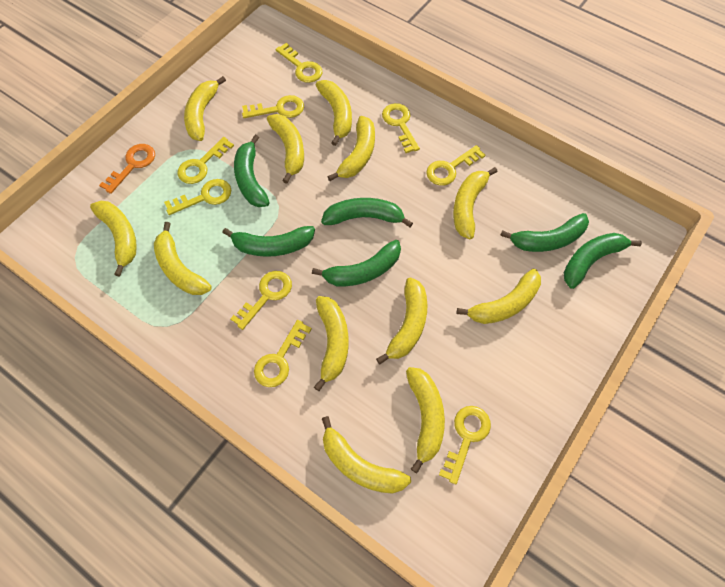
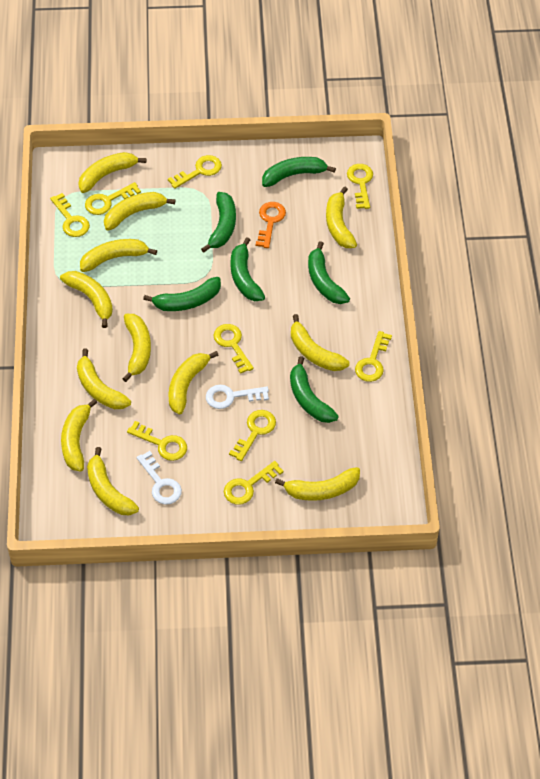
white key: none = 0 -> [137,451,182,505] [206,385,269,409] = 2

